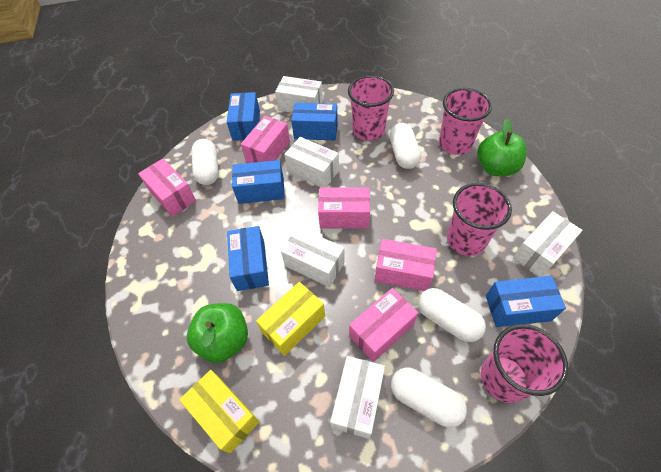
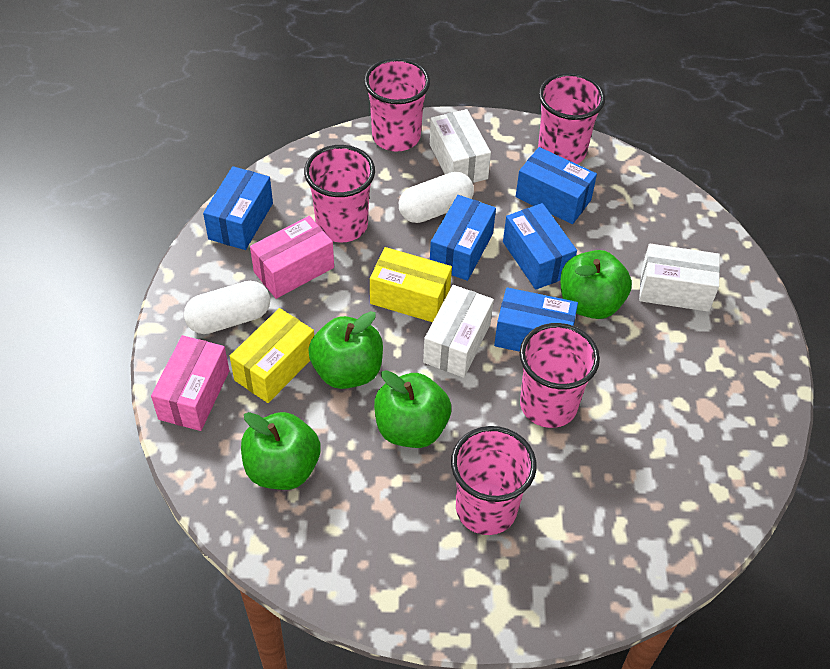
green apple: [187,303,248,363] [477,119,527,176] = 2 -> [241,412,321,490] [308,311,383,389] [374,370,451,448] [560,250,632,319] = 4
pink box: [138,159,196,217] [241,116,290,163] [318,187,370,229] [349,288,418,362] [375,239,437,291] = 5 -> [151,335,229,431] [250,216,334,299] = 2
pink cup: [348,75,394,141] [439,88,492,155] [447,183,512,256] [481,324,568,403] = 4 -> [304,145,375,242] [364,58,430,152] [451,426,537,535] [520,323,600,428] [538,73,605,164] = 5
white box: [275,76,323,113] [281,227,345,287] [284,137,339,187] [330,356,385,439] [513,211,583,277] = 5 -> [423,285,494,378] [430,109,491,183] [639,244,720,312] = 3
white capsule: [191,139,219,185] [390,123,421,169] [391,367,467,428] [418,288,486,342] = 4 -> [184,281,270,334] [399,172,474,223] = 2

